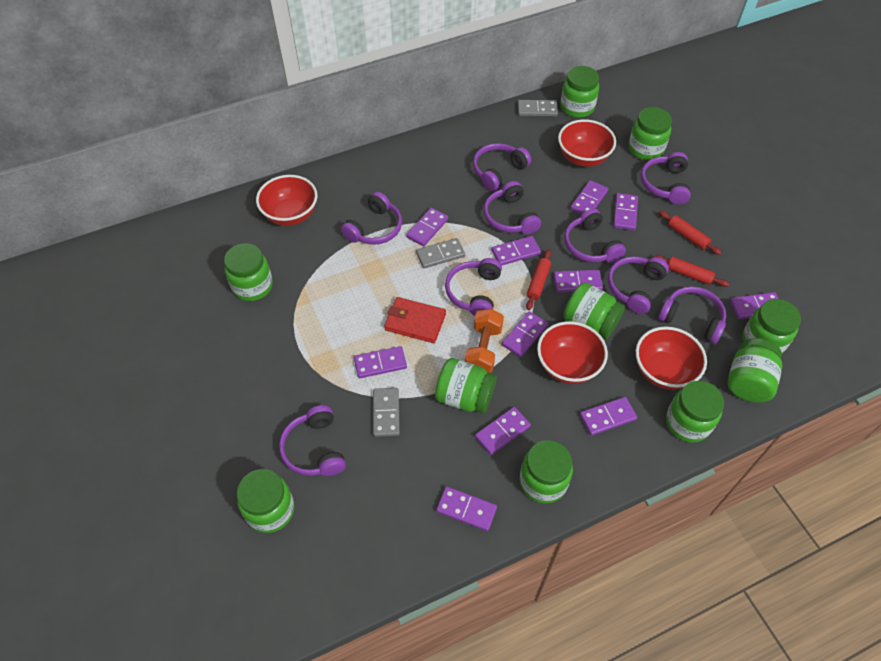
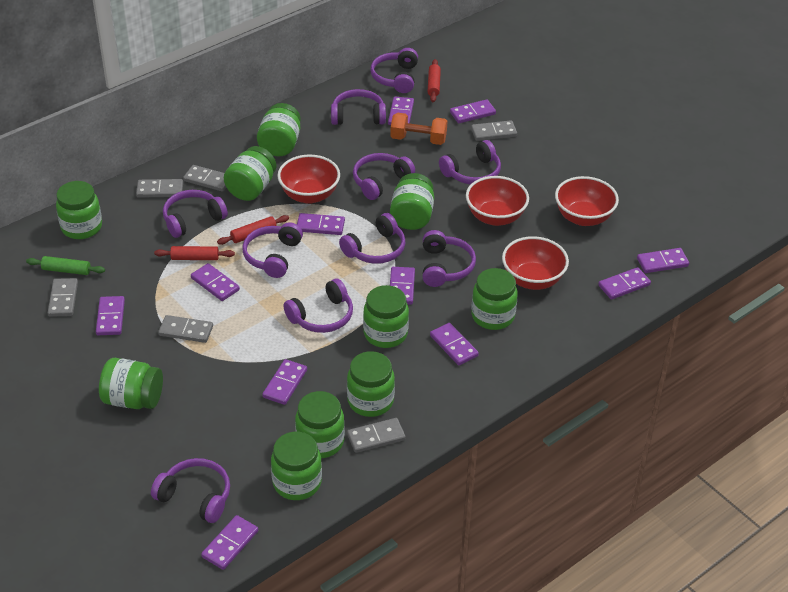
green rolling pin: none = 0 -> [26,256,105,275] = 1
grey domino: [373,388,400,437] [416,238,465,268] [518,100,558,116] = 3 -> [48,278,78,317] [136,179,183,198] [158,315,213,343] [183,165,226,192] [347,418,406,453] [471,120,517,141] = 6
purple headphones: [279,405,346,476] [341,192,402,245] [445,258,502,316] [473,143,531,191] [484,181,541,234] [564,208,626,263] [608,256,669,314] [640,152,691,205] [658,286,726,344] = 9 -> [151,458,230,523] [163,190,228,238] [242,222,303,278] [284,279,353,333] [331,89,386,125] [339,213,405,264] [353,153,415,200] [371,48,418,93] [423,230,476,287] [439,140,501,184] = 10
red wallet: [384,297,446,343] = 1 -> none = 0

